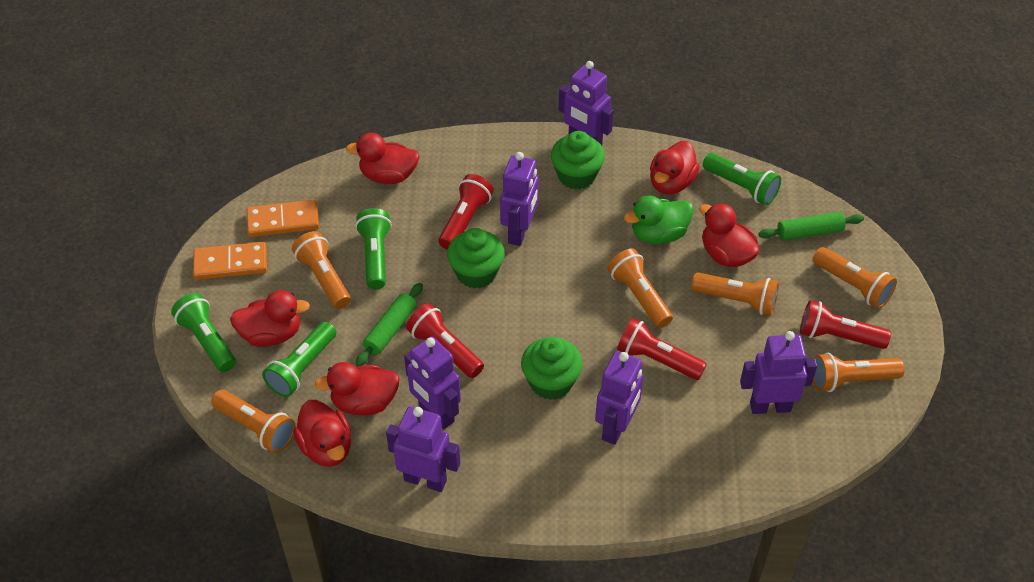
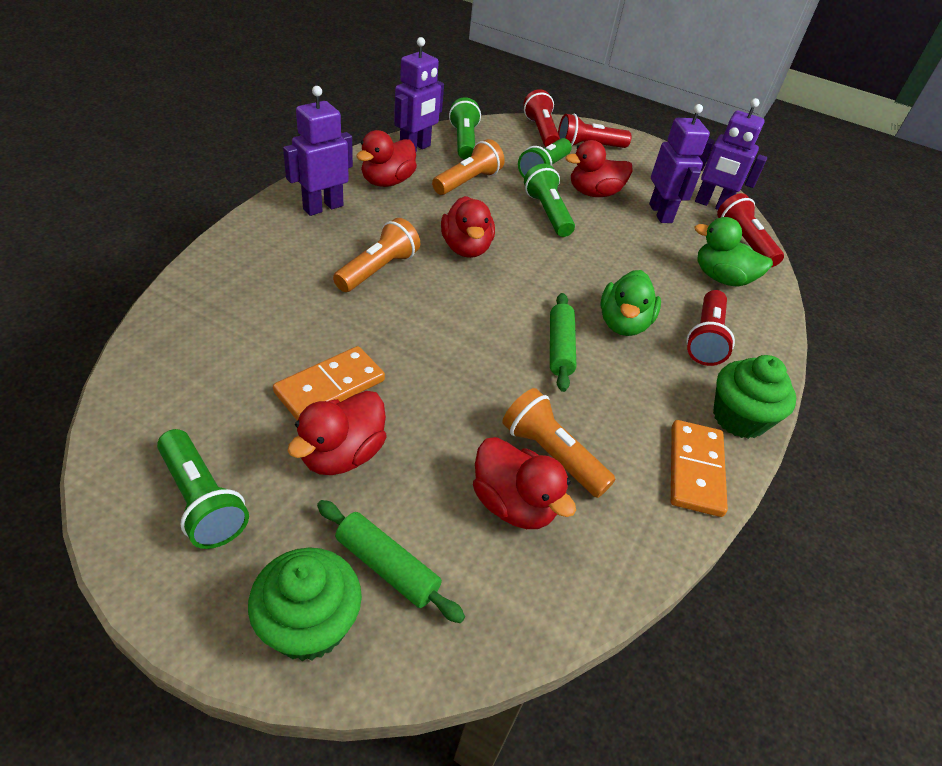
green cupcake: [447,228,505,289] [521,337,583,400] [551,131,605,190] = 3 -> [248,547,362,661] [713,355,796,439] = 2
green duck: [624,195,694,244] = 1 -> [600,270,661,336] [694,217,773,287] = 2
orange flashlight: [211,390,296,453] [292,231,351,309] [608,249,673,328] [691,272,779,315] [813,247,897,309] [813,353,905,392] = 6 -> [333,218,420,292] [432,139,505,195] [502,388,616,498] = 3
purple robot: [386,406,460,492] [404,336,461,429] [500,152,539,246] [559,61,614,146] [595,351,644,445] [740,331,817,414] = 6 -> [283,86,353,216] [394,37,444,152] [649,104,710,223] [695,98,767,210] = 4
red duck: [230,290,310,347] [293,400,351,467] [315,362,400,415] [346,133,420,184] [650,141,700,194] [699,203,760,267] = 6 -> [287,391,387,475] [356,130,417,187] [441,196,495,258] [473,437,576,529] [565,140,633,197] = 5

